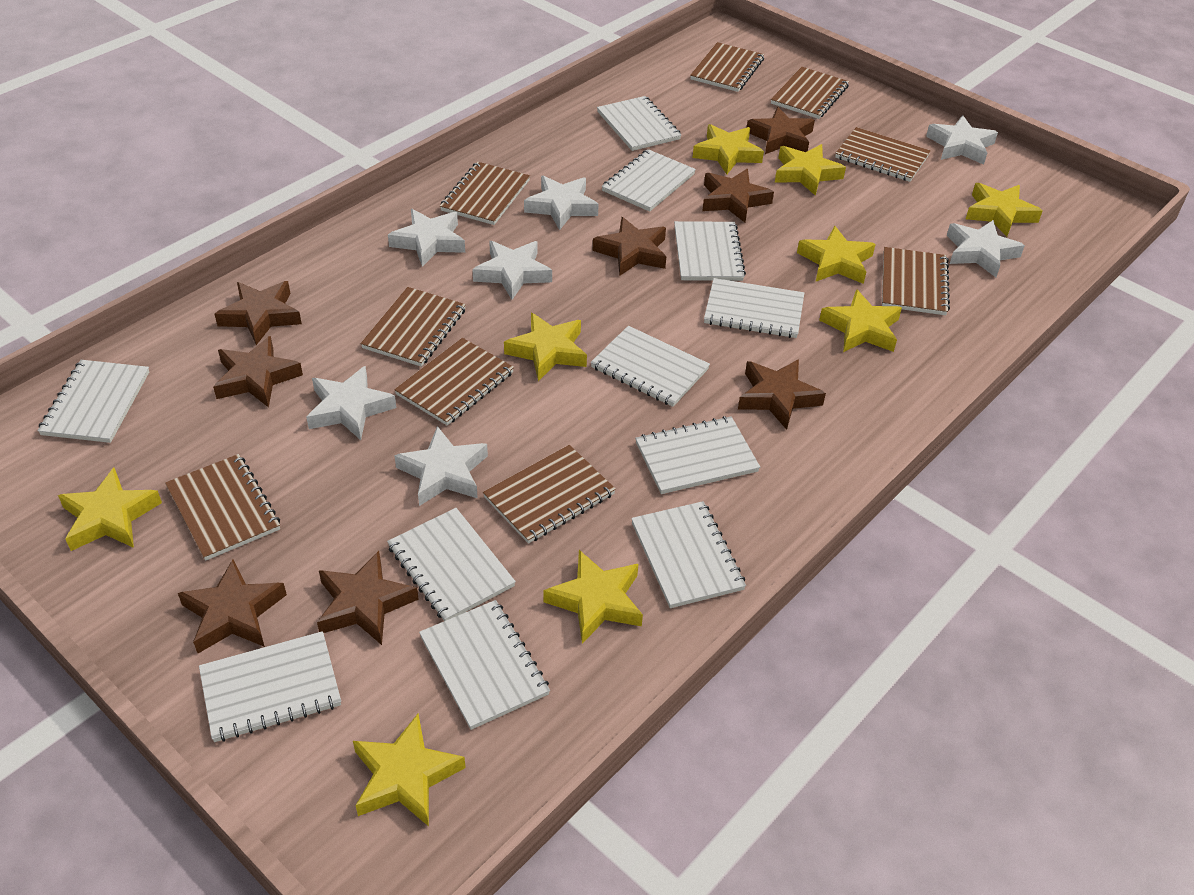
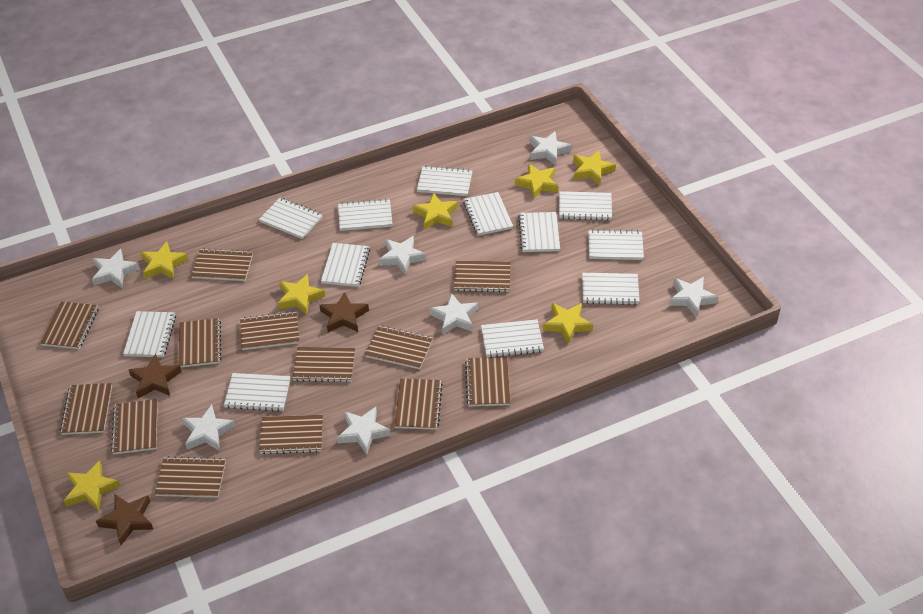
brown notebook: [165,454,280,561] [360,287,466,367] [394,338,514,426] [440,162,530,225] [483,445,616,544] [690,42,764,92] [771,67,849,119] [835,127,931,182] [882,247,950,315] = 9 -> [40,301,99,349] [60,383,112,435] [111,399,158,455] [155,456,226,498] [178,318,221,368] [191,248,253,281] [240,311,299,350] [259,415,323,454] [292,347,355,382] [365,326,433,369] [394,379,443,430] [454,261,510,292] [465,357,510,406] = 13
brown star: [178,559,287,653] [213,336,303,408] [215,281,302,345] [317,551,419,645] [593,217,666,276] [702,169,774,223] [738,359,826,430] [747,107,815,154] = 8 -> [96,494,154,545] [129,354,182,398] [320,292,369,332] = 3
white notebook: [37,360,149,443] [199,631,341,742] [387,508,516,621] [419,600,550,730] [590,326,710,407] [597,96,681,151] [602,149,696,212] [631,501,746,608] [635,416,760,494] [674,221,746,281] [704,278,804,338] = 11 -> [123,311,176,357] [224,373,291,412] [259,198,323,239] [321,243,370,287] [338,199,392,231] [417,165,473,196] [463,192,513,236] [481,319,544,358] [518,212,560,252] [559,191,612,221] [582,273,640,305] [588,229,644,260] = 12
yellow star: [58,468,162,551] [353,714,466,826] [504,313,587,381] [543,550,643,644] [692,124,764,174] [775,144,846,196] [797,226,876,284] [819,289,902,352] [966,183,1043,236] = 9 -> [64,460,120,511] [140,241,188,279] [278,274,325,315] [413,193,458,230] [515,163,559,199] [543,303,593,344] [573,150,616,185] = 7

